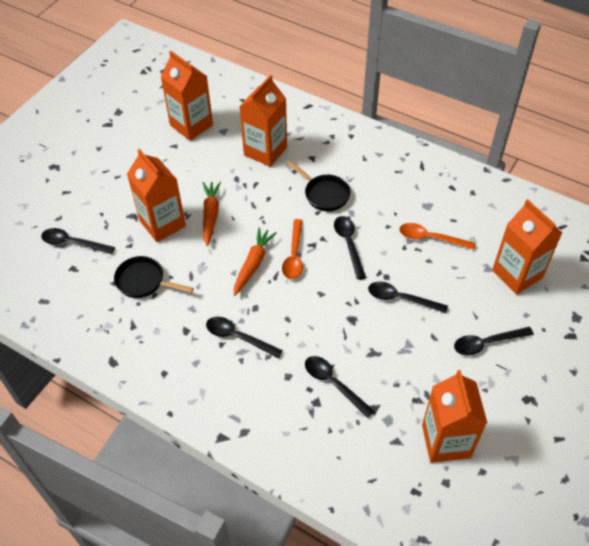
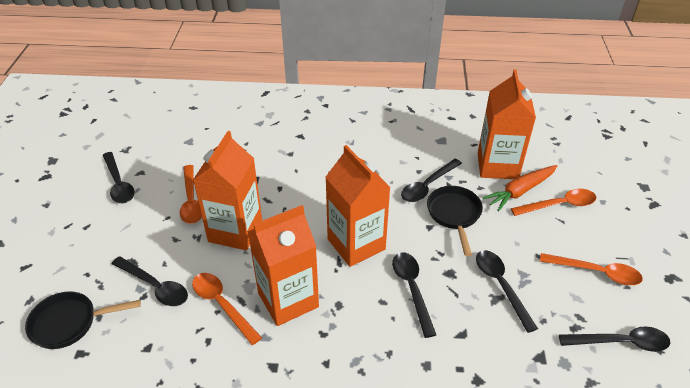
orange carrot: [202,182,221,246] [234,227,277,296] = 2 -> [483,165,557,212] = 1
orange carton: [127,149,186,242] [160,51,213,140] [239,75,287,167] [422,370,487,463] [492,199,562,294] = 5 -> [193,131,262,250] [247,205,319,326] [325,145,391,267] [478,69,536,179] = 4
orange spoon: [282,219,303,279] [399,223,476,250] = 2 -> [180,165,202,224] [192,273,262,345] [511,189,596,216] [540,253,643,285] = 4

